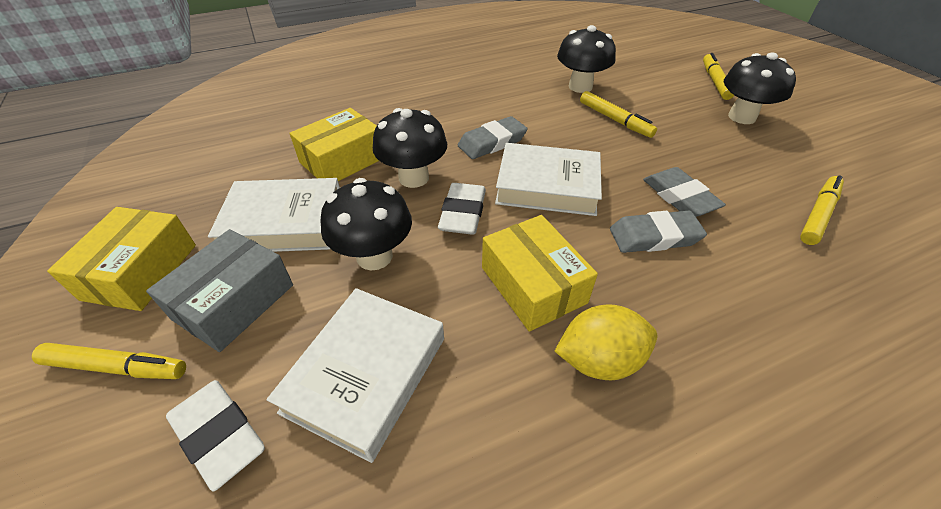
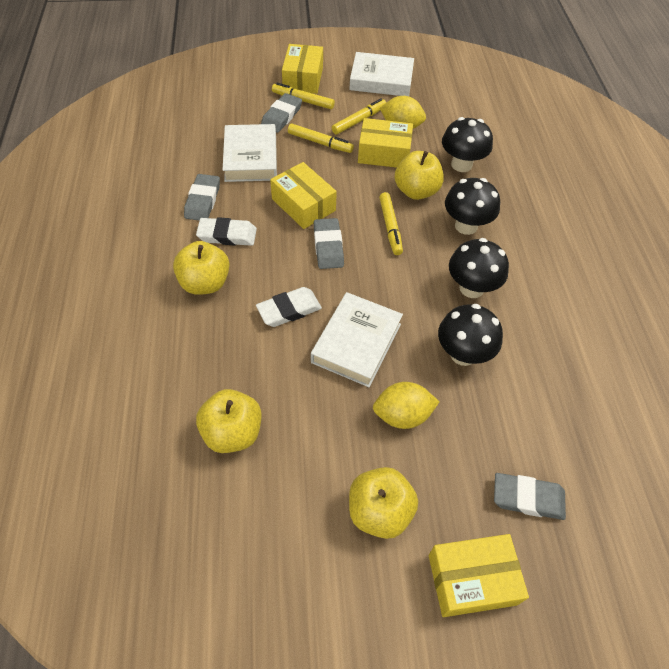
grey box: [146,229,293,352] = 1 -> none = 0
grey eraser: [458,116,528,159] [610,211,707,253] [643,167,726,217] = 3 -> [184,174,220,221] [261,93,302,133] [314,218,344,269] [494,473,566,520] = 4
yellow apple: none = 0 -> [173,241,230,295] [196,389,261,453] [349,467,418,539] [395,151,444,200] = 4
yellow box: [47,207,196,311] [290,108,379,181] [482,215,598,332] = 3 -> [270,162,337,229] [282,44,323,94] [358,118,413,168] [429,534,529,617] = 4
yellow lemon: [555,304,657,380] = 1 -> [373,382,439,429] [380,96,426,129] = 2

